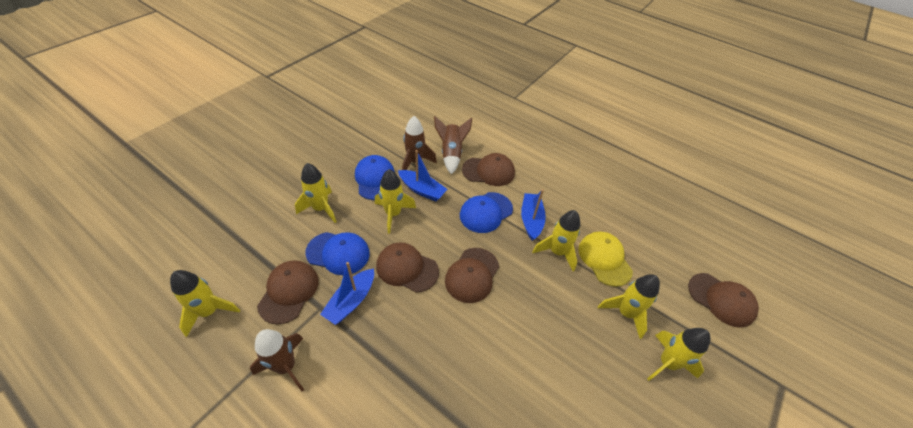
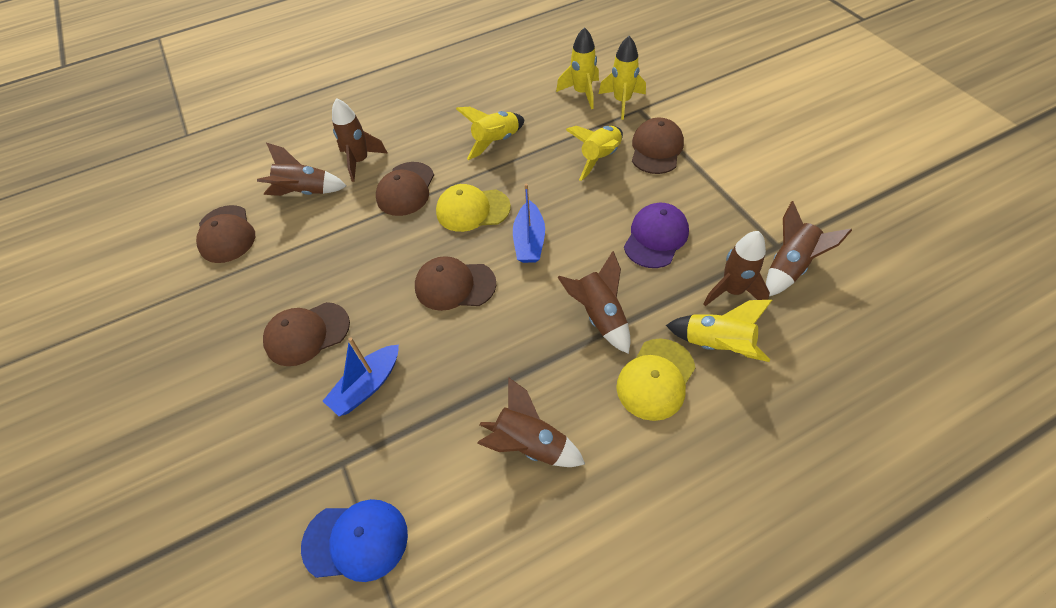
blue boat: [320,262,374,325] [398,150,448,201] [521,189,546,241] = 3 -> [323,337,399,416] [513,184,545,263] = 2
blue cap: [305,232,370,275] [355,155,395,200] [460,192,513,233] = 3 -> [301,499,408,582] = 1
brown rocket: [250,329,304,391] [402,116,437,170] [434,116,472,175] = 3 -> [257,143,347,196] [332,98,387,182] [477,377,585,467] [558,251,630,354] [704,231,770,306] [766,201,852,296] = 6
purple cap: none = 0 -> [624,203,689,268] = 1
yellow cap: [578,232,633,287] = 1 -> [436,184,511,232] [616,339,696,421] = 2
yellow rocket: [170,270,240,337] [295,163,337,223] [375,169,416,234] [532,210,580,271] [598,274,660,339] [647,328,711,381] = 6 -> [456,107,525,160] [556,27,599,109] [566,126,623,181] [599,36,646,120] [666,300,772,362] = 5

